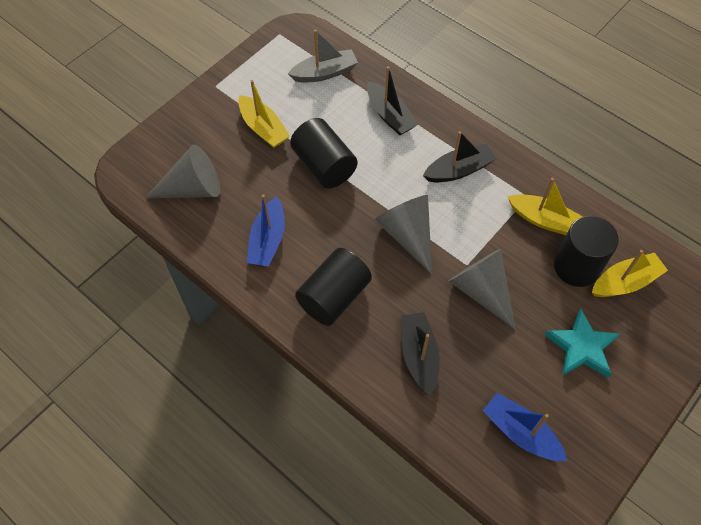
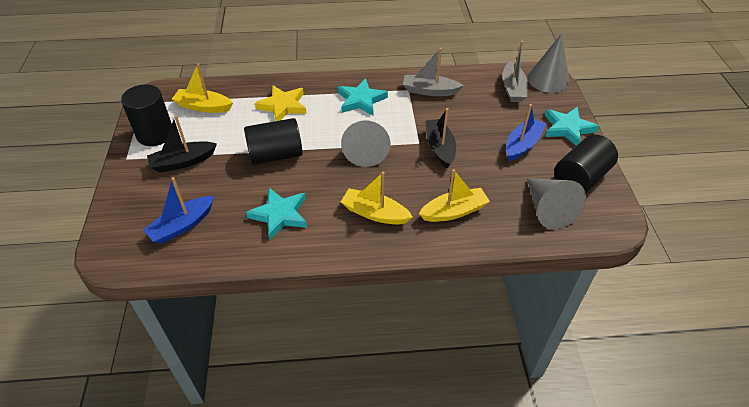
black boat: [367,66,418,135] [402,312,440,395] [423,131,496,182] = 3 -> [147,115,217,172] [426,108,456,168] = 2
grey boat: [288,29,358,83] = 1 -> [403,48,464,96] [502,41,528,102] = 2
turquoise star: [545,309,620,377] = 1 -> [246,188,307,240] [338,78,388,116] [544,107,599,146] = 3
yellow star: none = 0 -> [255,85,307,121] = 1

